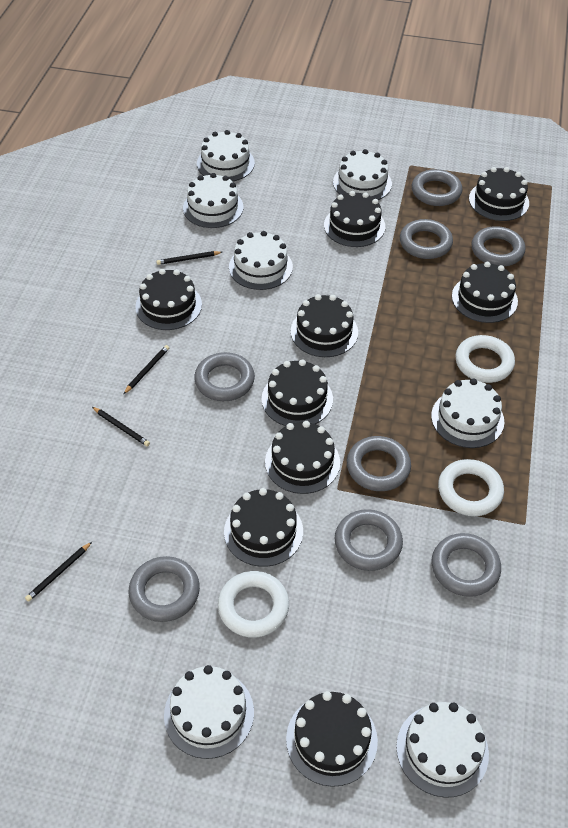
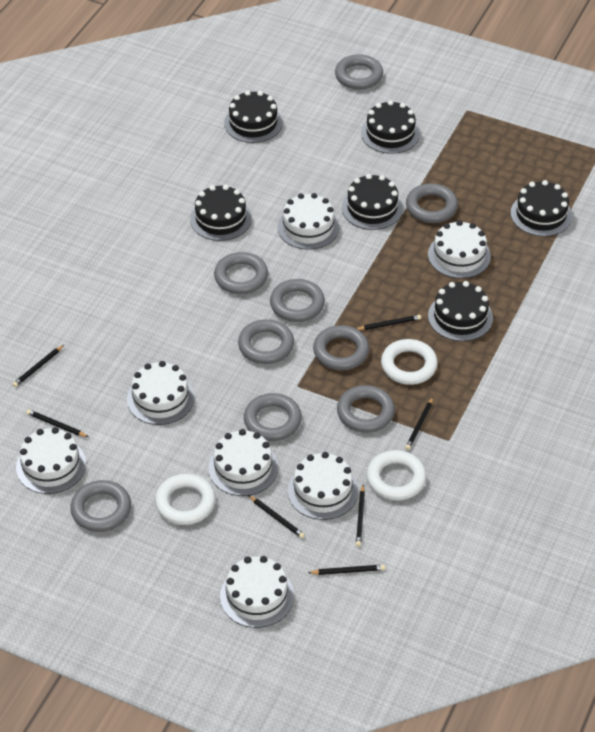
black cake: [135,269,202,330] [224,488,303,567] [262,359,333,426] [265,421,340,494] [286,691,378,787] [291,294,358,357] [324,191,385,247] [452,262,518,323] [469,167,529,221] = 9 -> [190,185,252,241] [224,90,283,143] [342,174,403,230] [361,100,420,154] [428,281,493,341] [511,180,572,237] = 6
black pencil: [25,542,92,602] [92,407,150,446] [123,345,169,394] [156,251,222,265] = 4 -> [12,345,64,387] [26,409,88,437] [248,495,305,538] [308,565,385,575] [356,315,421,330] [356,485,365,547] [405,397,433,450] = 7
grey ring: [129,556,200,622] [194,352,255,401] [334,509,403,571] [347,436,411,491] [400,219,453,259] [412,169,462,206] [432,533,501,597] [471,226,525,266] = 8 -> [70,480,131,532] [214,252,268,294] [238,319,294,364] [244,393,302,441] [270,279,325,322] [313,325,369,370] [335,54,383,90] [337,385,395,433] [406,183,458,223] = 9

